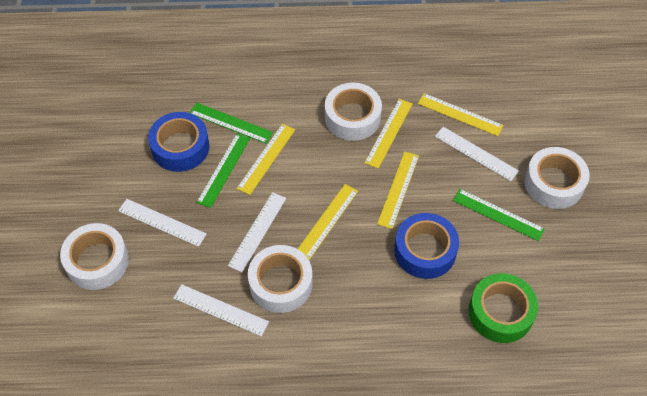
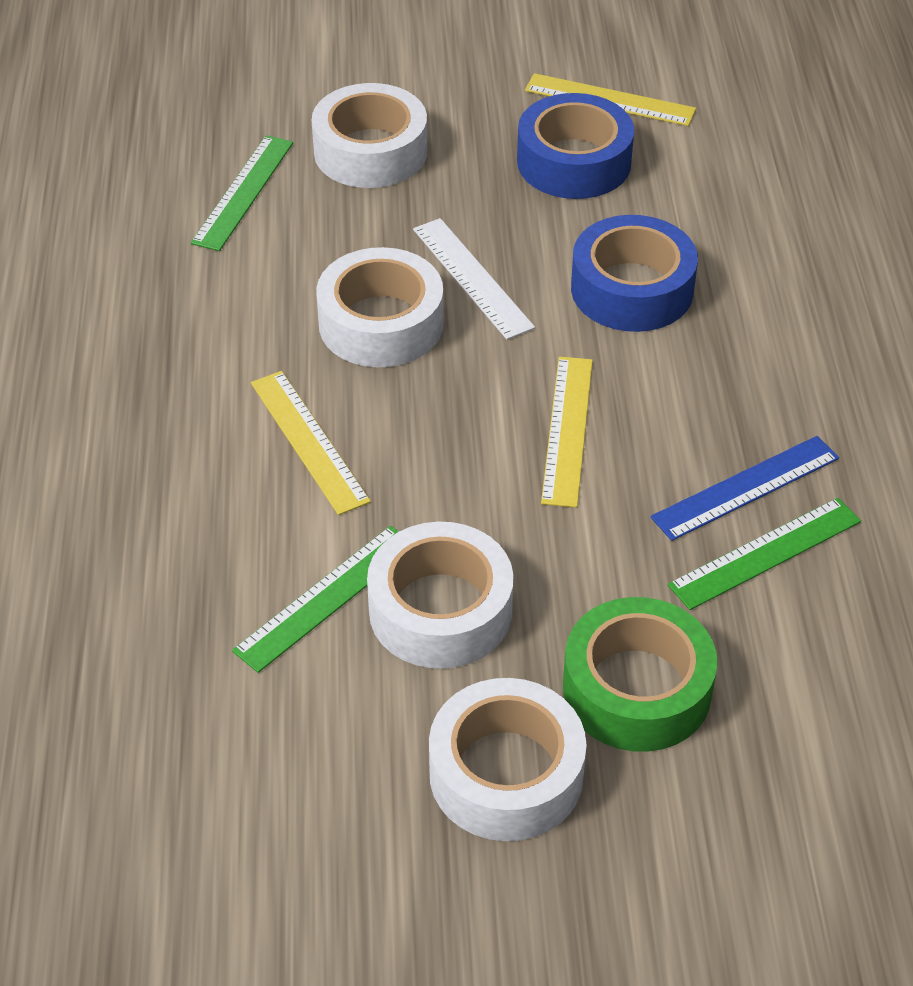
blue ruler: none = 0 -> [650,436,839,541] = 1
white ruler: [118,199,207,247] [173,284,269,336] [228,192,286,272] [435,127,519,181] = 4 -> [413,218,535,340] = 1
yellow ruler: [237,124,295,195] [298,184,358,260] [364,99,413,169] [377,151,419,229] [418,93,504,136] = 5 -> [251,371,371,515] [525,73,696,126] [541,357,593,508] = 3

